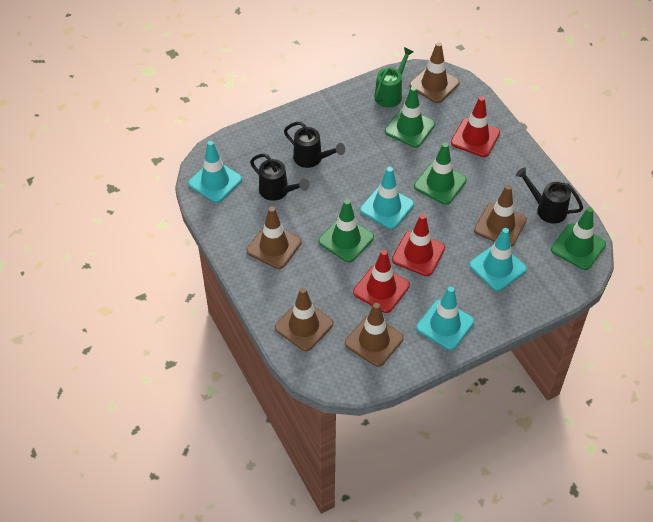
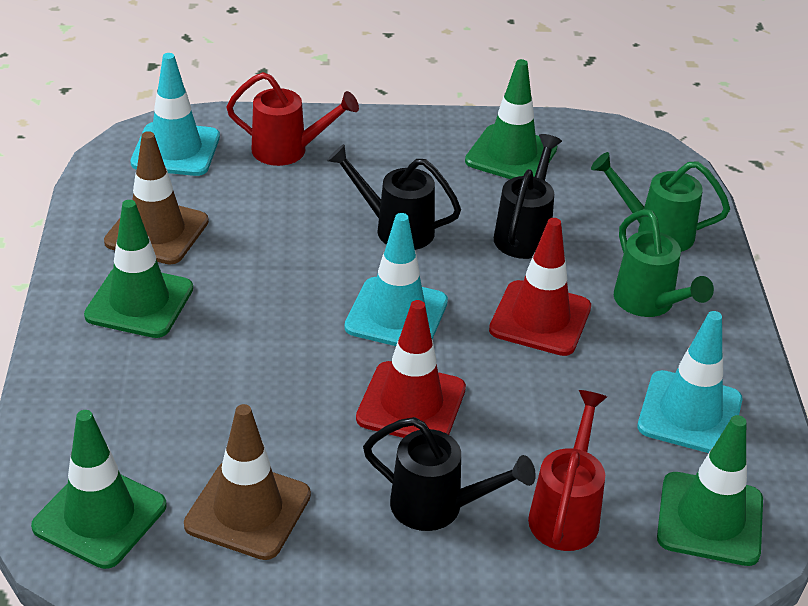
brown traffic cone: [247,207,302,269] [275,287,333,351] [345,303,404,367] [409,42,459,103] [474,185,527,247] = 5 -> [104,131,209,264] [184,404,311,560] = 2
green watering can: [374,47,414,108] = 1 -> [591,152,730,252] [614,209,714,317] = 2
red traffic cone: [353,250,410,313] [392,214,445,276] [451,96,500,157] = 3 -> [356,300,466,438] [489,218,591,356] = 2
red watering can: none = 0 -> [226,72,359,166] [528,390,607,551] = 2
turquoise traffic cone: [188,141,242,203] [360,167,414,229] [416,287,474,350] [469,228,527,291] = 4 -> [131,53,220,176] [344,213,448,346] [637,311,743,453] = 3

